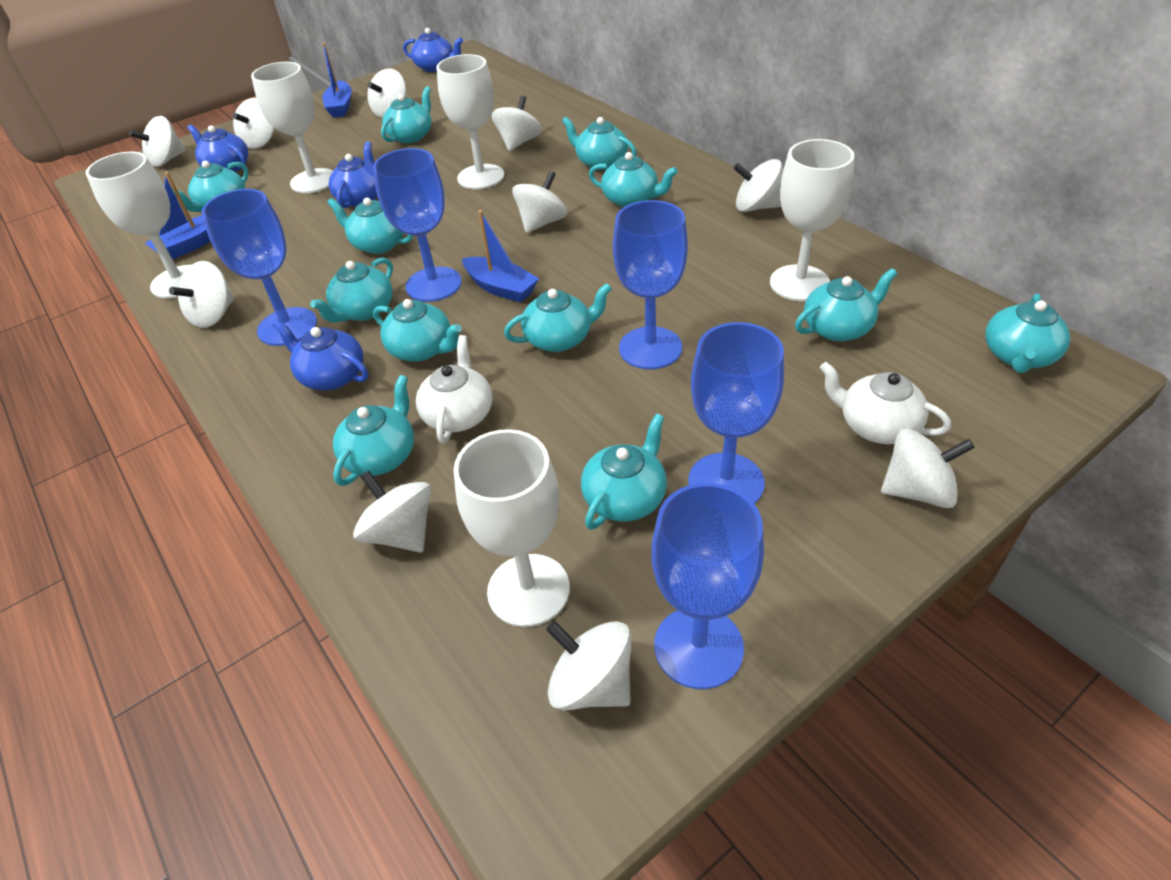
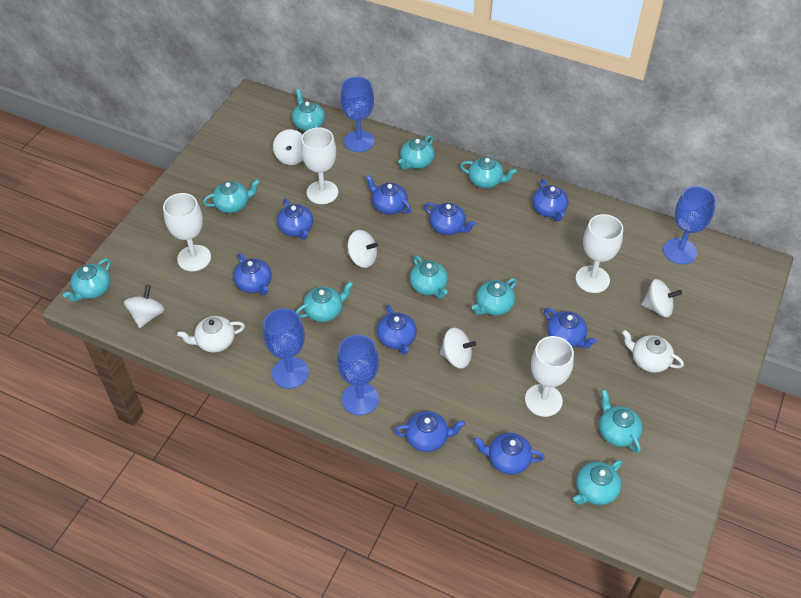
blue boat: [145,172,210,259] [322,42,352,118] [462,210,539,303] = 3 -> none = 0
blue goblet: [202,189,317,346] [373,148,462,302] [613,200,688,369] [651,483,764,689] [688,322,784,504] = 5 -> [263,308,309,389] [337,335,379,415] [341,77,374,152] [663,186,716,264] = 4
blue teapot: [187,124,248,172] [273,320,368,390] [329,141,378,208] [403,28,463,72] = 4 -> [233,253,272,295] [277,198,313,240] [365,174,411,215] [377,304,417,355] [394,411,465,452] [424,203,476,235] [473,433,545,475] [532,179,568,221] [544,308,597,348] = 9
turquoise teapot: [173,161,248,212] [310,258,393,323] [327,198,413,254] [333,375,414,486] [373,299,462,362] [381,86,431,143] [504,283,612,352] [562,117,637,170] [581,414,667,530] [589,152,678,207] [795,268,897,341] [986,294,1070,373] = 12 -> [63,258,111,302] [203,179,260,213] [292,89,325,131] [296,281,353,322] [398,135,435,170] [410,255,448,299] [460,157,517,188] [472,278,517,316] [573,460,622,505] [599,389,643,453] = 10
white goblet: [86,152,190,299] [251,62,333,193] [436,54,504,189] [454,429,570,627] [770,139,854,301] = 5 -> [163,193,211,271] [301,127,338,204] [525,336,574,417] [575,214,623,293] = 4
white spinning top: [129,116,186,167] [169,261,234,328] [232,98,274,149] [353,470,431,552] [367,68,406,118] [492,95,542,151] [512,171,567,233] [546,621,631,711] [733,159,783,212] [881,428,975,508] = 10 -> [124,285,165,328] [273,129,303,165] [347,230,378,268] [440,328,476,368] [641,279,682,317] = 5

